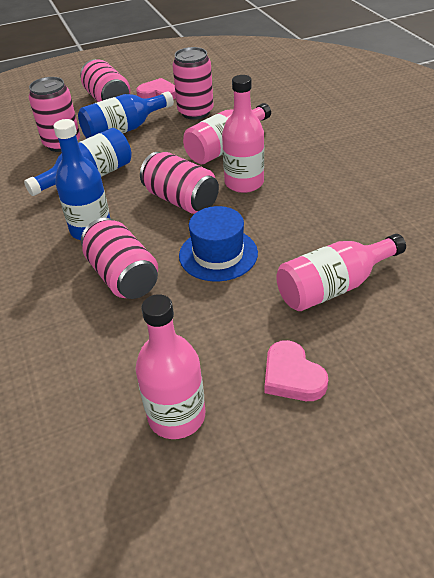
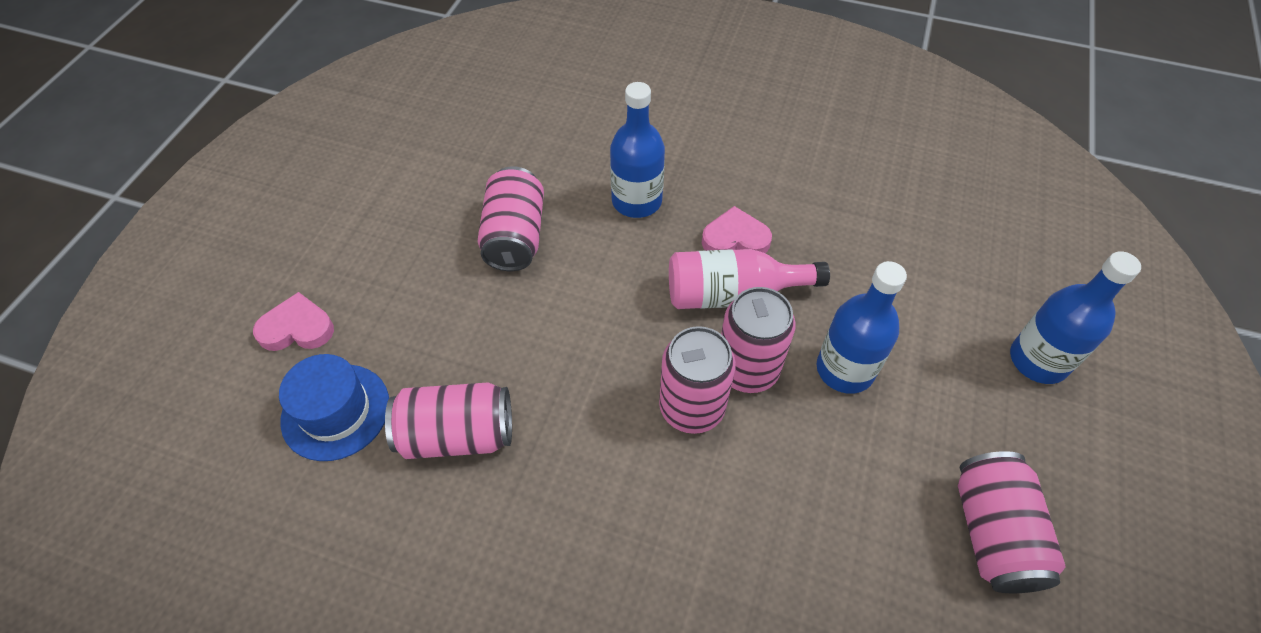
pink bottle: [136,294,205,439] [183,103,271,164] [222,75,264,193] [276,234,406,311] = 4 -> [669,249,830,309] = 1

